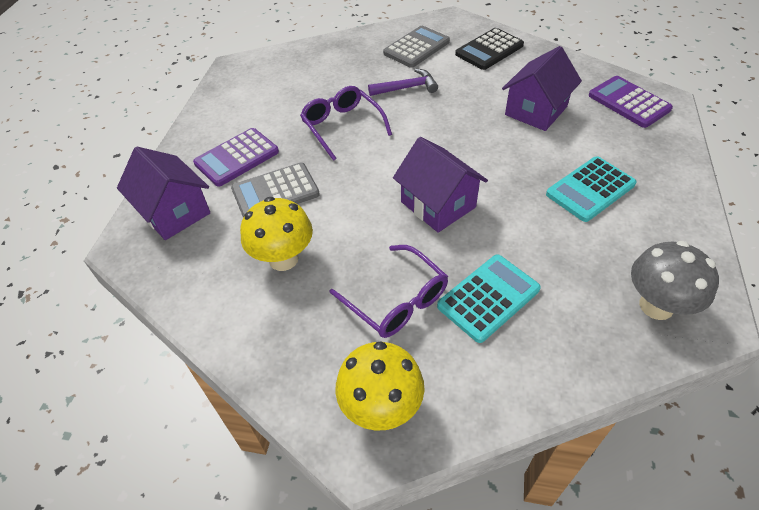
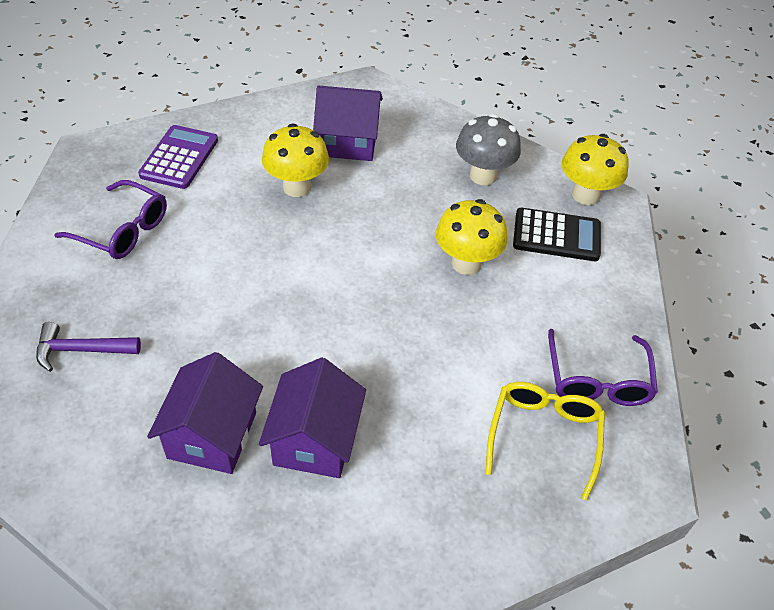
grey calculator: [231,163,320,217] [383,26,450,68] = 2 -> none = 0
purple calculator: [193,128,279,187] [589,76,673,128] = 2 -> [138,125,218,189] = 1
turquoise calculator: [437,254,541,343] [546,156,636,222] = 2 -> none = 0
yellow glasses: none = 0 -> [485,382,605,501] = 1
yellow mushroom: [240,197,313,271] [335,341,425,431] = 2 -> [262,123,329,197] [436,199,507,275] [562,134,629,205] = 3

